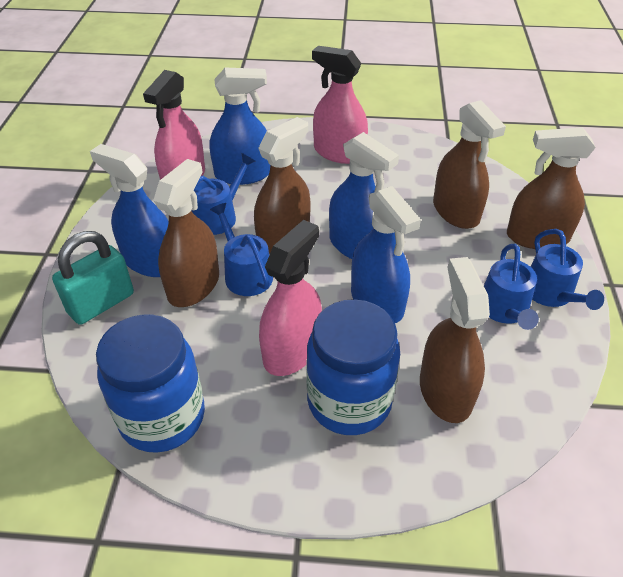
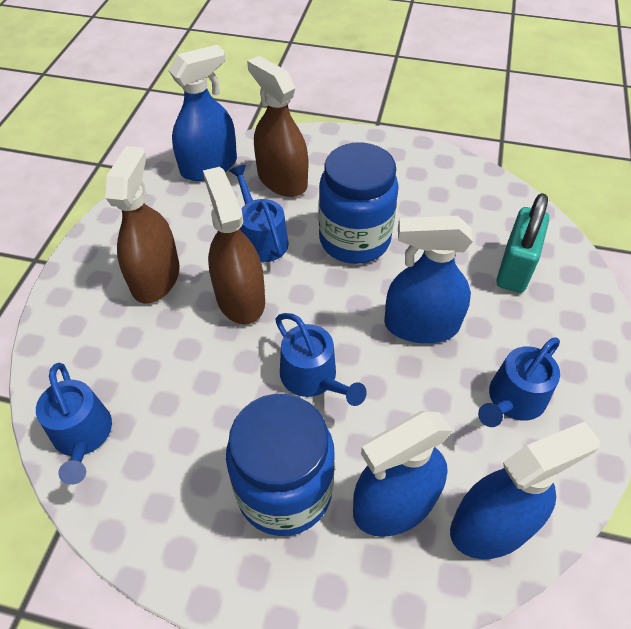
brown spray bottle: [153,159,219,307] [254,117,311,254] [420,257,490,423] [433,100,506,229] [507,127,596,249] = 5 -> [105,146,180,303] [203,167,265,325] [247,56,308,197] = 3
pink spray bottle: [143,70,205,180] [259,220,322,376] [312,46,368,164] = 3 -> none = 0

